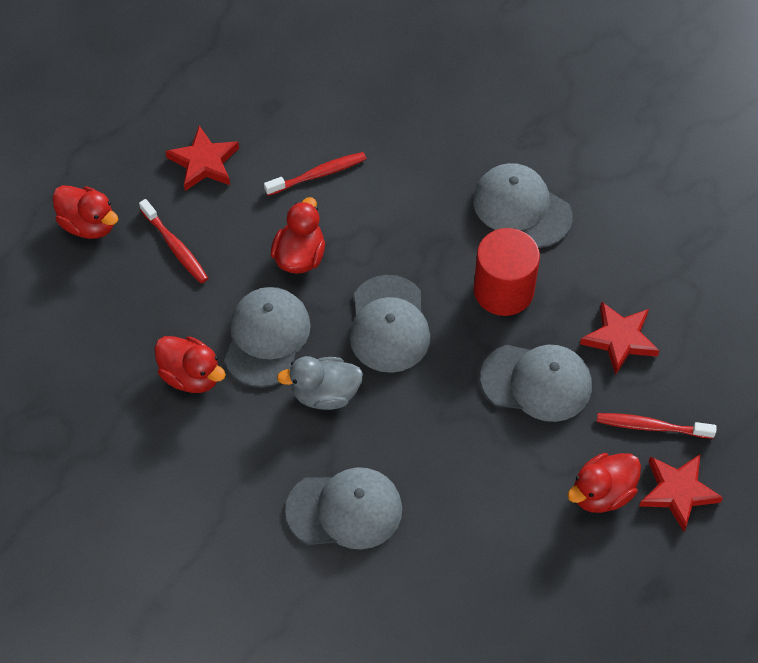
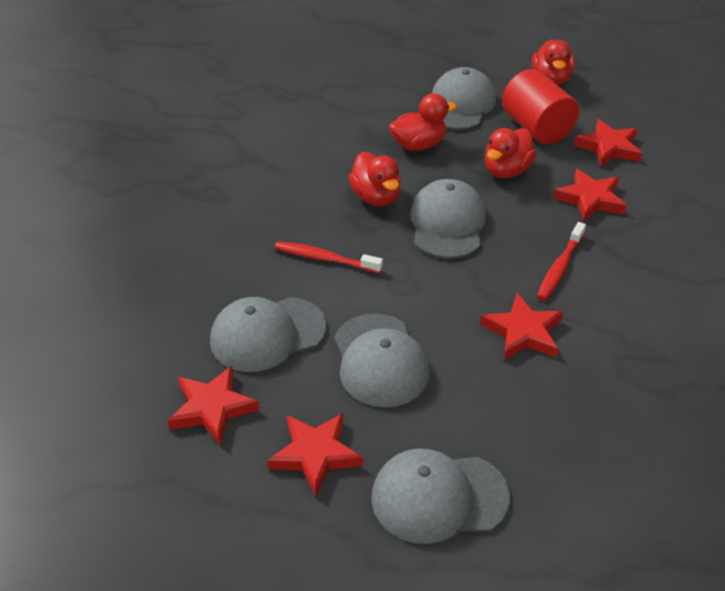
grey duck: [277,356,363,410] = 1 -> none = 0
red star: [165,126,239,191] [580,301,659,375] [639,455,723,531] = 3 -> [168,366,260,446] [267,413,363,496] [480,293,563,360] [553,168,627,222] [574,119,642,167] = 5
red toothbrush: [139,199,208,283] [264,152,366,196] [597,413,717,439] = 3 -> [275,241,383,273] [537,222,586,301] = 2

